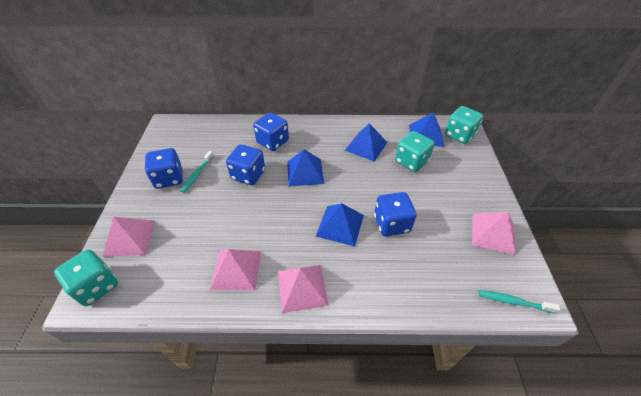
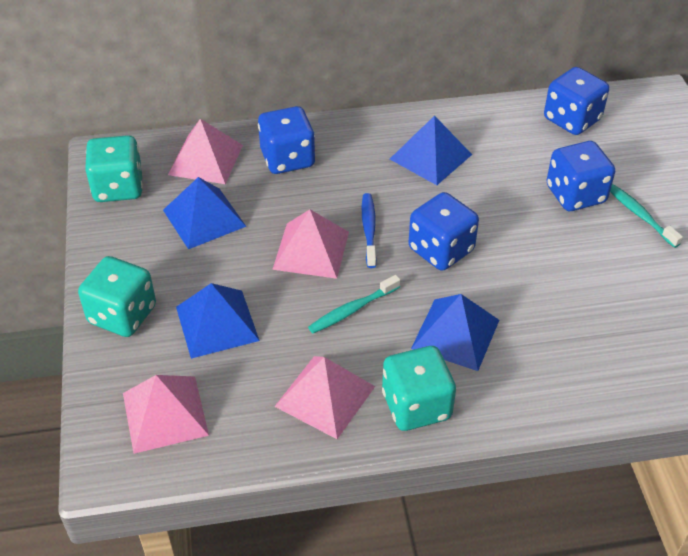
blue toothbrush: none = 0 -> [362,193,377,268] = 1

